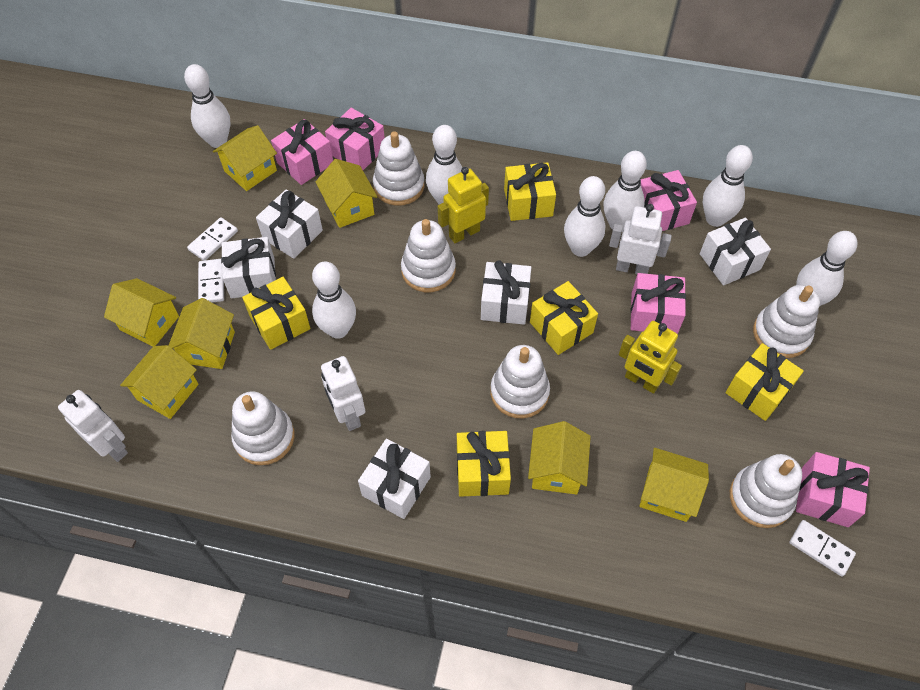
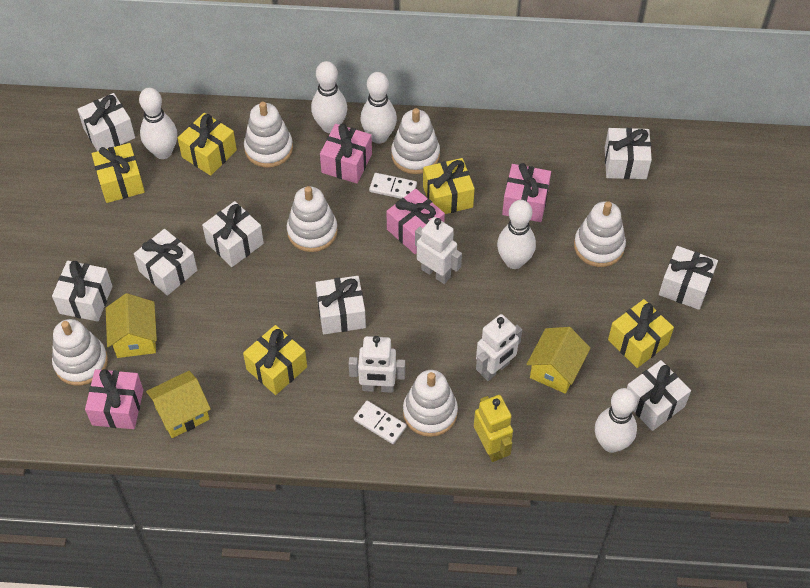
pink gift: [271,119,333,185] [325,108,385,170] [630,273,686,334] [640,170,697,231] [796,452,870,527] = 5 -> [85,369,144,429] [320,123,372,184] [386,189,445,254] [502,163,551,222] = 4
white bowling pin: [184,64,231,148] [312,261,356,339] [426,125,462,204] [564,176,606,257] [604,151,647,232] [703,145,753,227] [796,231,858,306] = 7 -> [139,88,177,159] [311,61,347,133] [360,72,397,144] [497,200,536,269] [595,388,637,453] = 5
white domino: [187,217,238,261] [198,259,224,302] [789,520,856,577] = 3 -> [353,401,407,444] [369,173,417,199] = 2
white gift: [221,237,276,298] [256,190,323,259] [358,439,431,519] [481,260,531,325] [700,218,771,286] = 5 -> [52,261,113,322] [77,93,135,151] [134,229,197,296] [202,201,264,267] [316,276,366,334] [605,128,652,179] [627,360,691,431] [659,246,718,310] = 8
yellow house: [104,278,179,347] [120,345,198,419] [168,298,235,369] [213,125,277,191] [316,159,378,228] [528,421,591,495] [639,448,709,522] = 7 -> [106,293,157,358] [146,371,211,438] [526,327,590,394] = 3
yellow robot: [438,167,489,243] [619,321,682,394] = 2 -> [474,395,513,462] = 1

